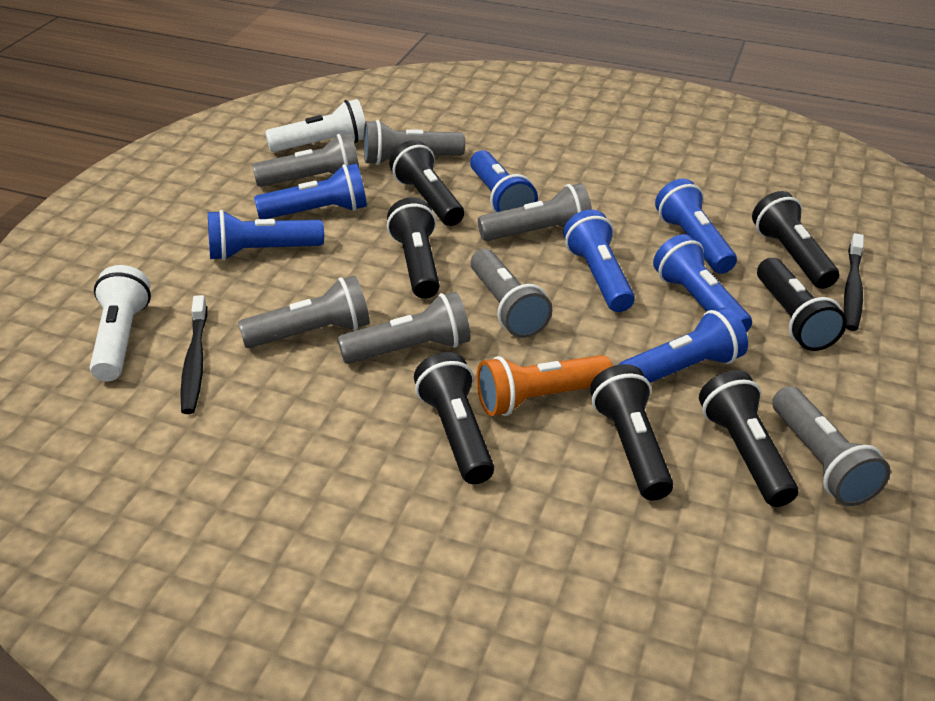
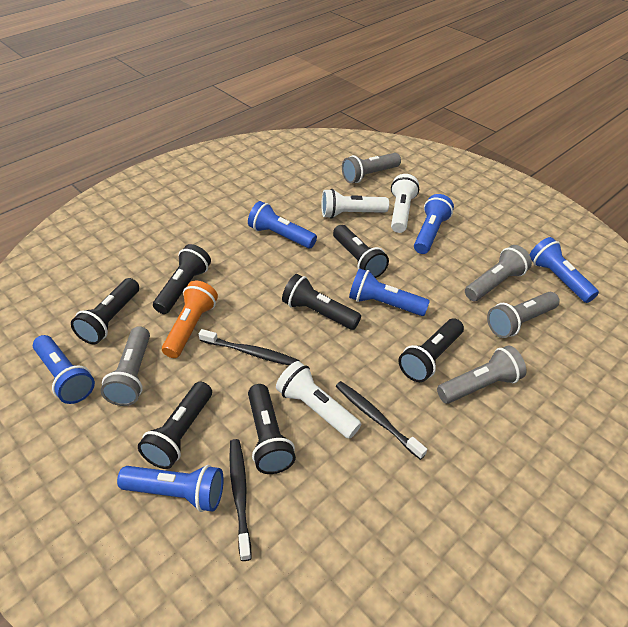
black toothbrush: [180,295,207,414] [844,233,864,331] = 2 -> [199,329,300,365] [229,439,251,561] [336,381,427,460] = 3
blue flashlight: [208,210,324,261] [254,163,367,219] [470,150,538,212] [563,210,635,312] [618,307,748,383] [653,234,752,332] [655,179,737,274] = 7 -> [33,335,95,404] [117,465,224,512] [248,201,317,249] [349,268,430,316] [414,194,454,254] [530,237,599,303] = 6
grey flashlight: [238,276,370,348] [252,133,360,187] [337,292,470,364] [364,120,465,165] [470,249,552,338] [478,183,592,241] [772,386,891,506] = 7 -> [101,326,150,406] [342,153,401,183] [437,345,527,404] [465,245,532,301] [487,292,560,338] = 5
white flashlight: [90,265,151,381] [265,99,366,152] = 2 -> [276,361,361,439] [321,189,389,219] [391,174,419,233] = 3

